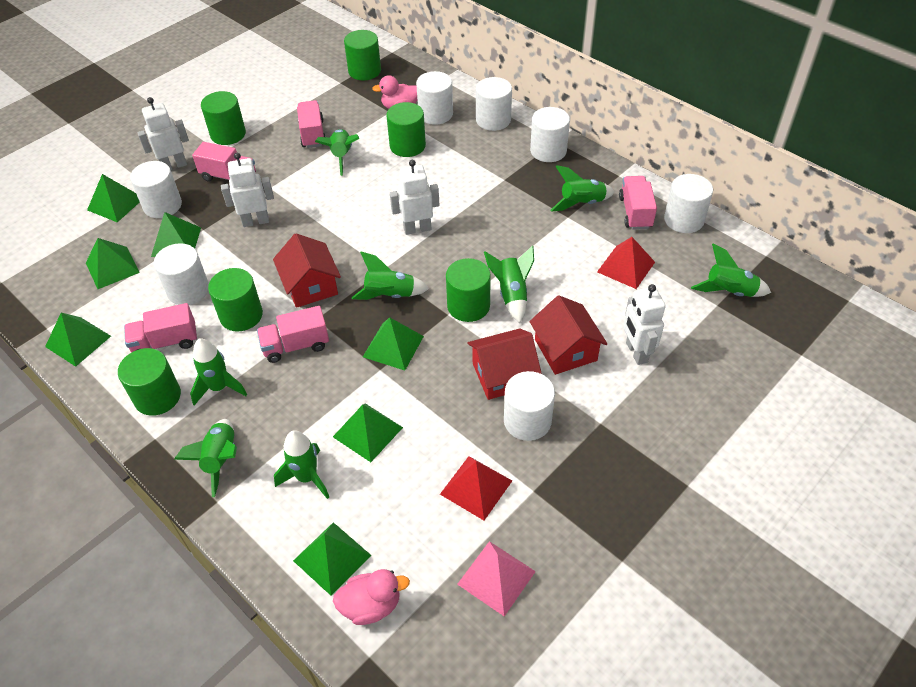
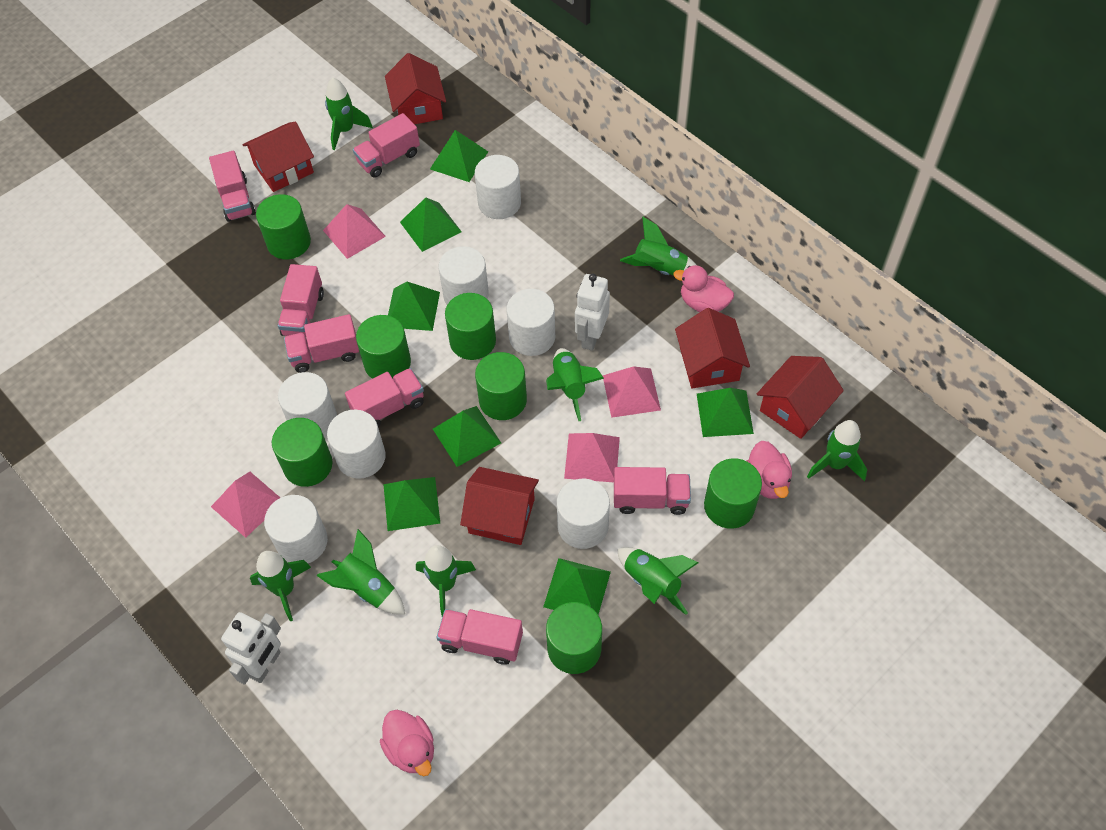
green cylinder: [118,348,181,416] [201,91,246,145] [208,268,263,332] [344,30,381,80] [386,102,426,157] [446,258,491,322] = 6 -> [256,194,311,259] [272,418,333,487] [356,315,411,379] [445,293,496,360] [475,352,527,420] [546,602,602,674] [704,458,762,529] = 7
pink duck: [333,569,410,625] [372,75,417,109] = 2 -> [380,710,434,776] [673,265,734,312] [746,441,792,499] = 3
pink pyramid: [457,541,536,617] = 1 -> [211,472,280,538] [323,204,386,259] [564,433,620,482] [603,366,661,418] = 4
pink truck: [124,303,197,353] [192,142,256,182] [257,306,329,363] [297,100,326,148] [619,176,657,230] = 5 -> [209,151,256,222] [278,264,324,336] [284,314,359,373] [345,368,424,427] [353,113,420,177] [437,609,523,665] [614,467,691,515] = 7
red house: [273,233,341,308] [467,328,542,400] [530,295,607,375] = 3 -> [243,121,314,192] [385,53,446,124] [460,467,539,545] [675,308,750,389] [757,356,844,439] = 5
red pyramid: [440,456,512,520] [597,237,655,289] = 2 -> none = 0
white robot: [137,97,189,170] [221,153,274,227] [390,160,440,235] [623,284,666,365] = 4 -> [221,612,281,685] [575,274,610,351] = 2

